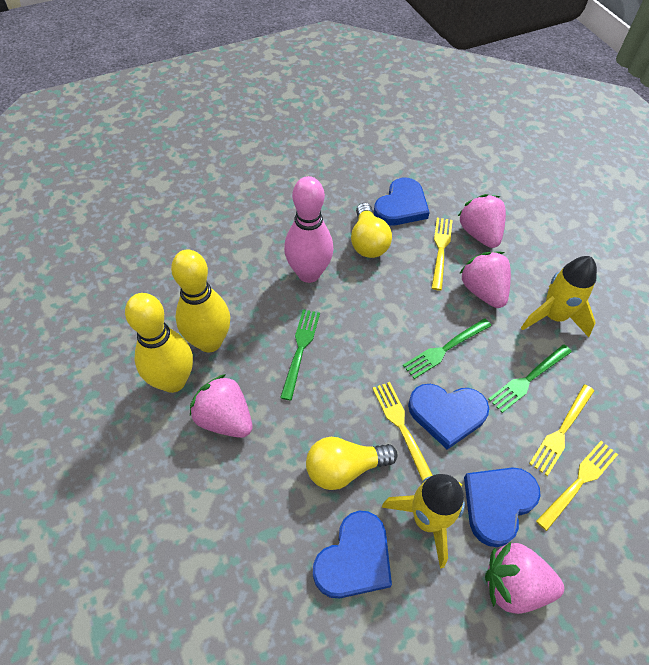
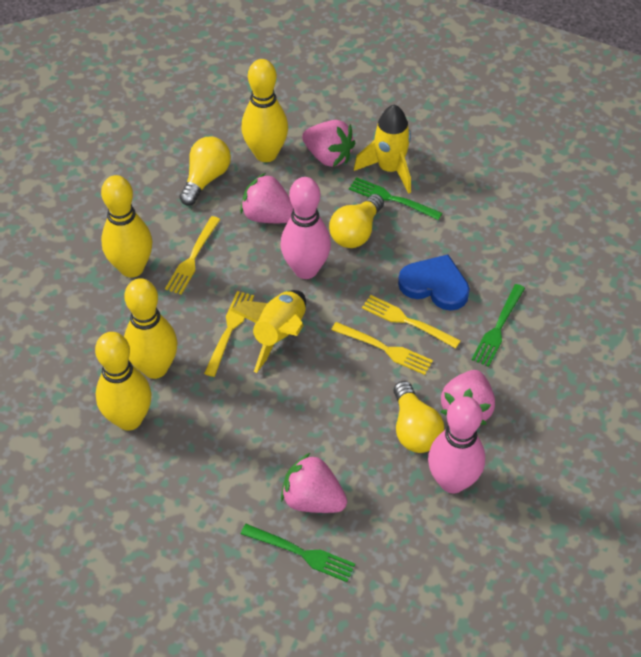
blue heart: [313,511,392,598] [374,178,430,226] [408,384,489,450] [464,467,541,547] = 4 -> [398,254,470,311] = 1
pink bowling pin: [284,176,334,283] = 1 -> [280,177,331,279] [428,396,485,493] = 2
yellow bowling pin: [125,293,193,393] [171,250,230,352] = 2 -> [95,332,151,431] [101,175,152,278] [124,278,178,379] [241,59,288,162] = 4
yellow light bulb: [306,437,398,490] [351,203,392,258] = 2 -> [179,136,231,206] [329,194,384,248] [394,381,444,453] = 3

